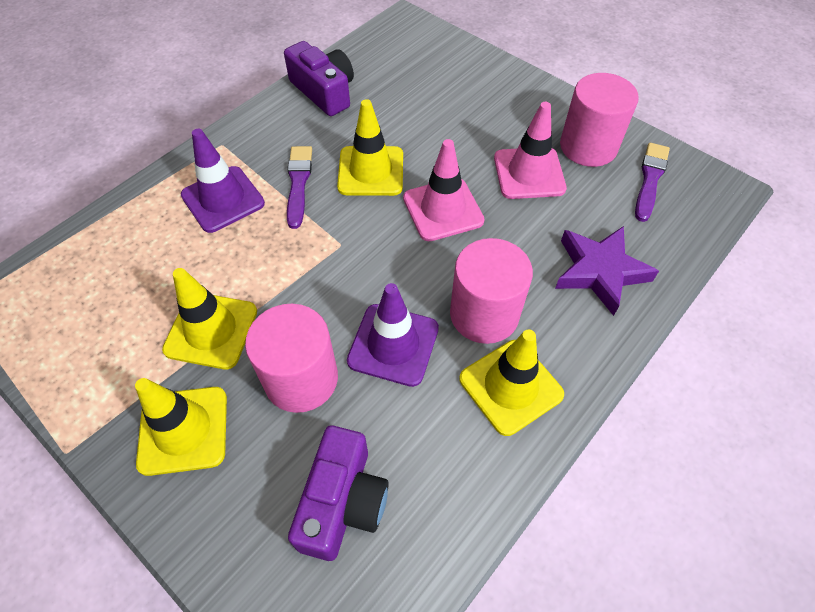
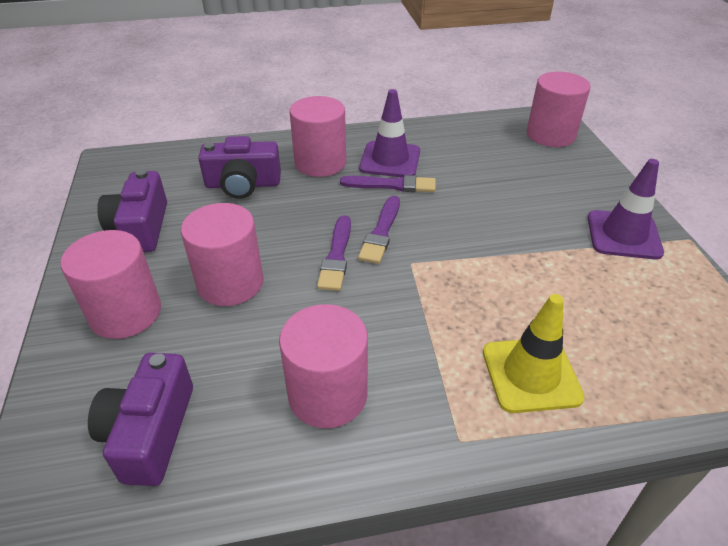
pink cylinder: [245,304,338,413] [450,238,533,344] [560,73,639,167] = 3 -> [61,230,161,339] [181,203,264,306] [279,304,368,428] [290,96,346,177] [526,72,591,147] = 5
pink traffic cone: [403,139,485,241] [494,102,567,199] = 2 -> none = 0
purple brush: [287,146,312,229] [635,143,670,222] = 2 -> [317,215,351,291] [340,175,436,192] [358,196,400,264] = 3
purple camera: [284,41,354,116] [288,425,389,561] = 2 -> [88,353,193,486] [97,169,167,252] [198,136,281,199] = 3
purple star: [555,226,659,316] = 1 -> none = 0
yellow traffic cone: [135,378,227,476] [162,268,257,369] [337,99,403,196] [459,329,564,436] = 4 -> [483,294,585,413] = 1

